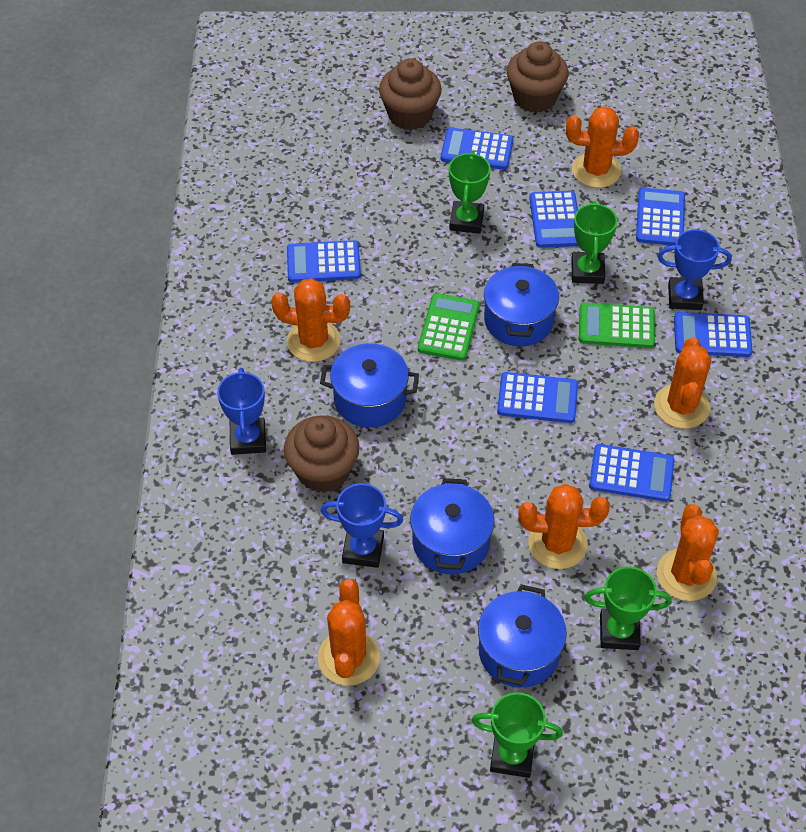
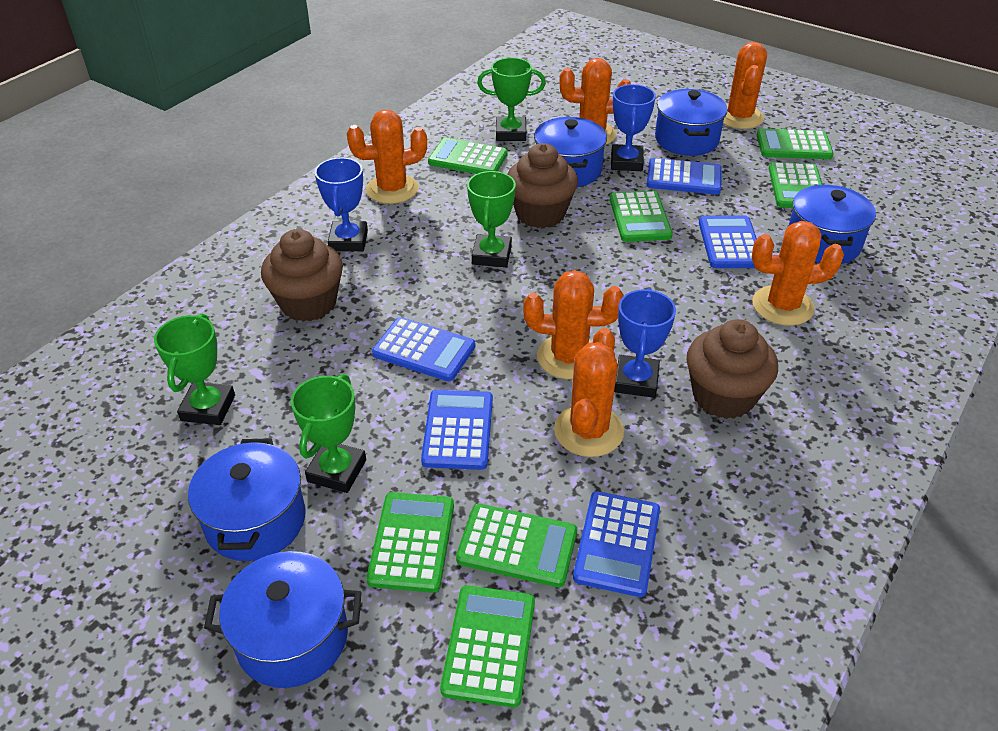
blue calculator: [287,240,361,283] [441,128,514,170] [497,372,578,423] [529,191,578,248] [589,444,674,502] [636,188,685,246] [674,312,753,357] = 7 -> [372,317,475,381] [421,390,493,470] [573,491,660,597] [646,158,722,195] [699,216,757,268] = 5
blue pot: [320,343,419,428] [410,478,494,574] [478,584,567,688] [484,263,559,347] = 4 -> [188,438,306,561] [204,551,362,688] [534,117,607,187] [655,89,728,156] [789,185,876,264] = 5
green calculator: [418,293,480,361] [579,302,655,348] = 2 -> [366,492,454,593] [428,138,508,174] [440,586,535,708] [456,504,577,587] [610,191,673,242] [757,129,834,159] [769,162,822,208] = 7

